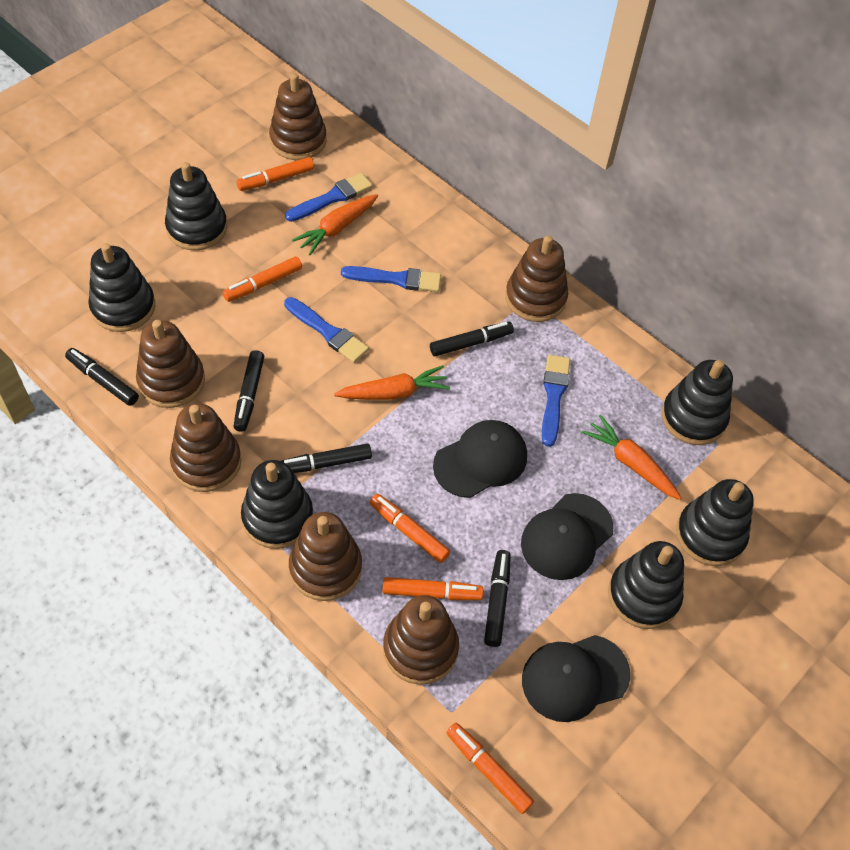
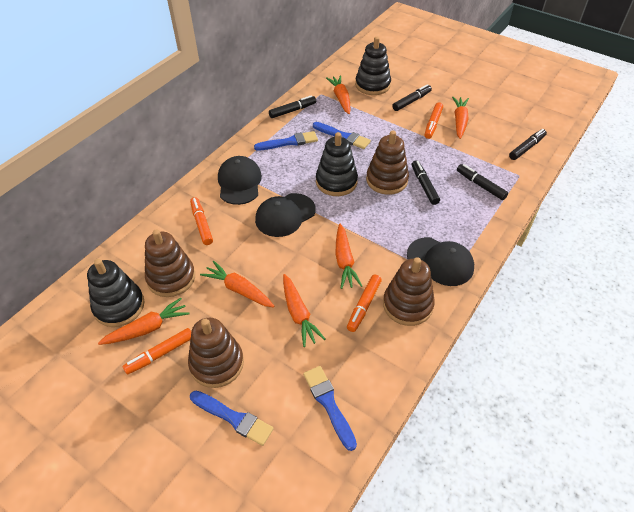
black stacking toy: [88,243,155,332] [165,162,227,251] [241,460,313,549] [608,541,684,629] [661,360,733,445] [676,479,754,566] = 6 -> [87,259,144,327] [316,132,358,196] [355,37,391,95] = 3
brown stacking toy: [136,320,205,408] [170,404,241,492] [269,73,327,160] [289,512,362,601] [383,595,459,685] [505,235,568,322] = 6 -> [145,229,195,297] [188,318,244,388] [366,131,409,195] [383,257,435,326] = 4
orange carrot: [292,194,378,255] [334,365,450,400] [582,415,681,500] = 3 -> [98,298,189,345] [200,261,275,307] [283,274,325,347] [326,75,350,114] [335,224,362,289] [452,97,469,139] = 6
orange marker: [223,256,302,302] [237,157,314,191] [370,494,450,563] [382,577,483,600] [446,723,534,814] = 5 -> [123,328,191,375] [190,197,213,245] [347,275,382,332] [424,102,443,139] = 4

